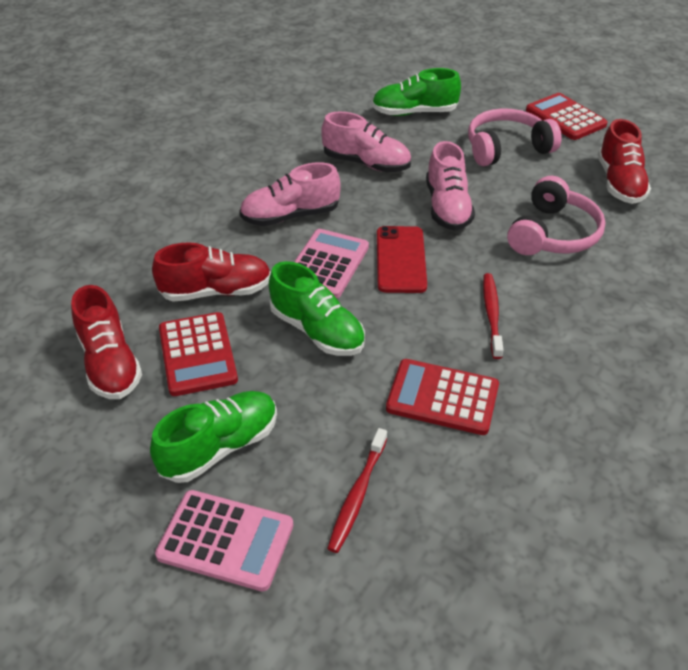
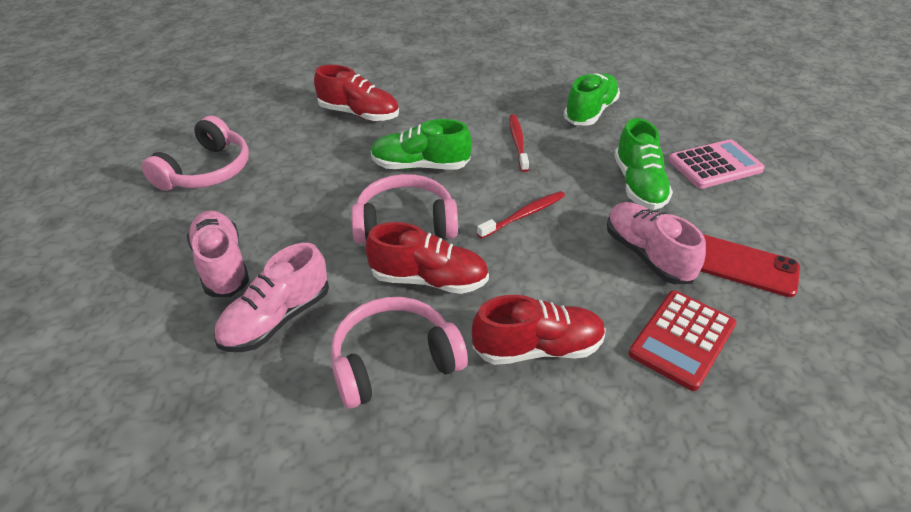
pink calculator: [155,490,293,591] [294,229,369,298] = 2 -> [669,139,765,189] = 1
pink headphones: [468,108,562,166] [507,176,606,255] = 2 -> [142,116,249,191] [331,297,468,409] [351,174,458,244] = 3
red calculator: [159,312,238,396] [386,359,499,435] [526,93,608,140] = 3 -> [628,290,736,391] = 1

